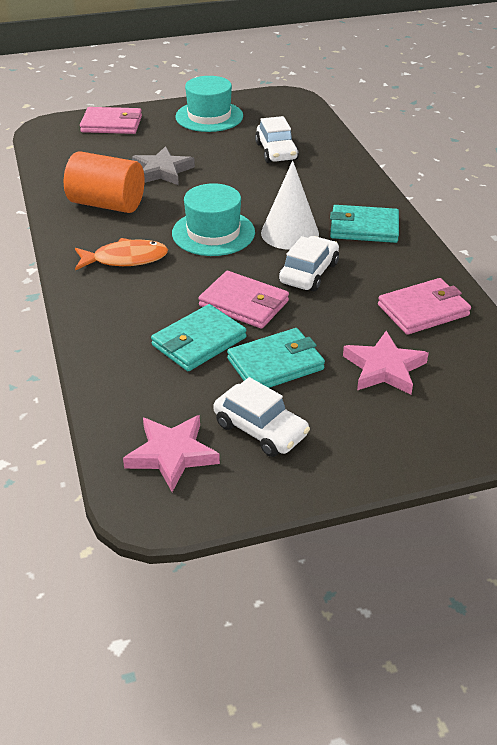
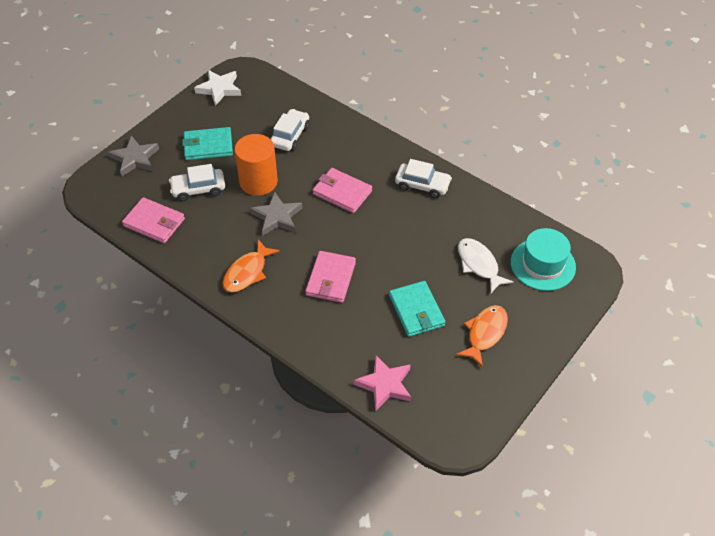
grey star: [132,146,195,185] = 1 -> [108,135,159,176] [250,192,302,235] = 2
orange fish: [75,238,168,271] = 1 -> [222,239,280,292] [456,305,508,367] = 2
pink star: [123,415,220,492] [343,331,429,395] = 2 -> [354,355,411,412] = 1
turquoise hat: [172,183,255,256] [175,76,243,132] = 2 -> [511,228,576,291] = 1
turquoise wallet: [151,304,246,371] [227,328,325,388] [330,205,399,243] = 3 -> [182,127,233,160] [389,281,445,337] = 2
white cone: [261,160,319,250] = 1 -> none = 0
white fish: none = 0 -> [458,238,513,293] = 1
white star: none = 0 -> [194,70,241,106] = 1

